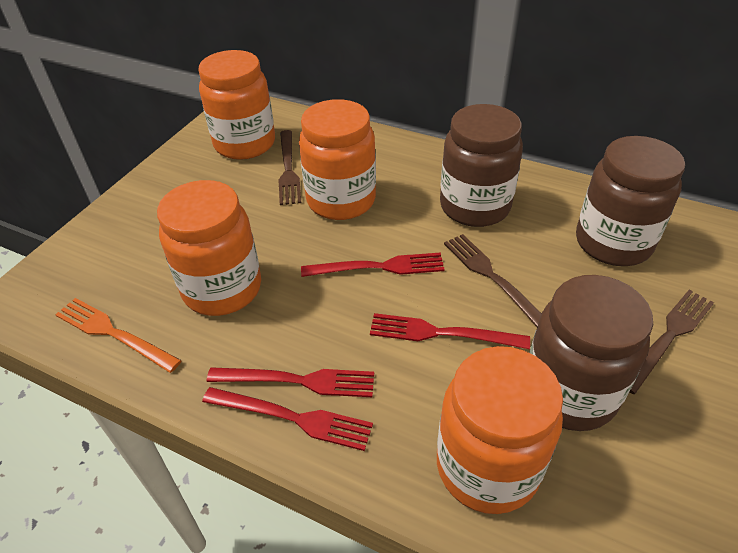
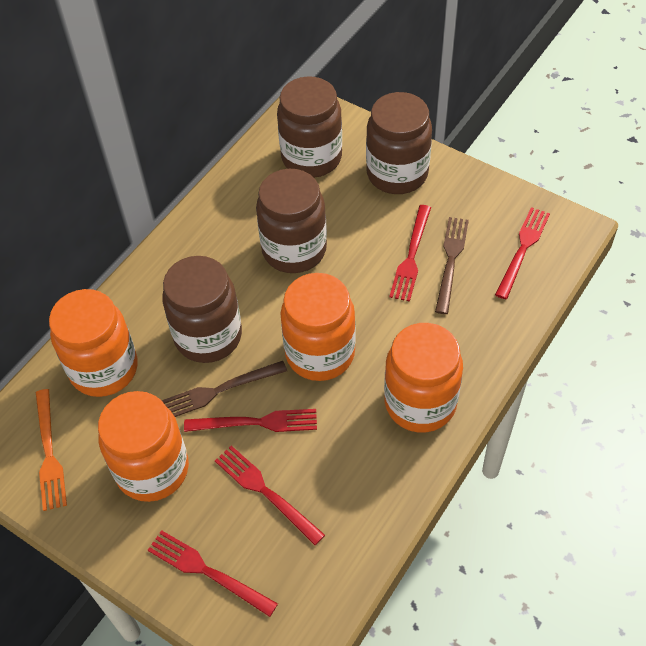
brown fork: [278,130,301,205] [444,234,541,327] [630,290,714,394] = 3 -> [162,361,287,417] [435,217,469,314] = 2
brown jar: [440,104,523,227] [529,275,653,431] [576,136,685,266] = 3 -> [162,256,242,363] [256,169,327,273] [277,76,342,178] [366,92,432,194] = 4
red fork: [202,387,373,451] [207,367,374,397] [301,252,445,277] [370,313,530,349] = 4 -> [148,530,278,617] [184,409,317,432] [215,446,325,545] [389,205,431,302] [495,207,550,299] = 5

